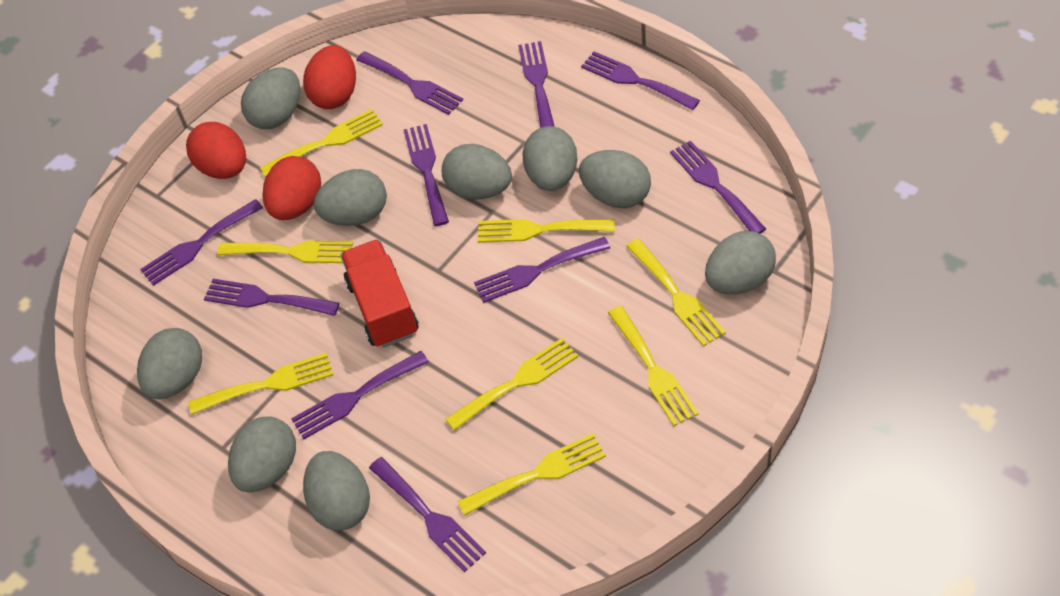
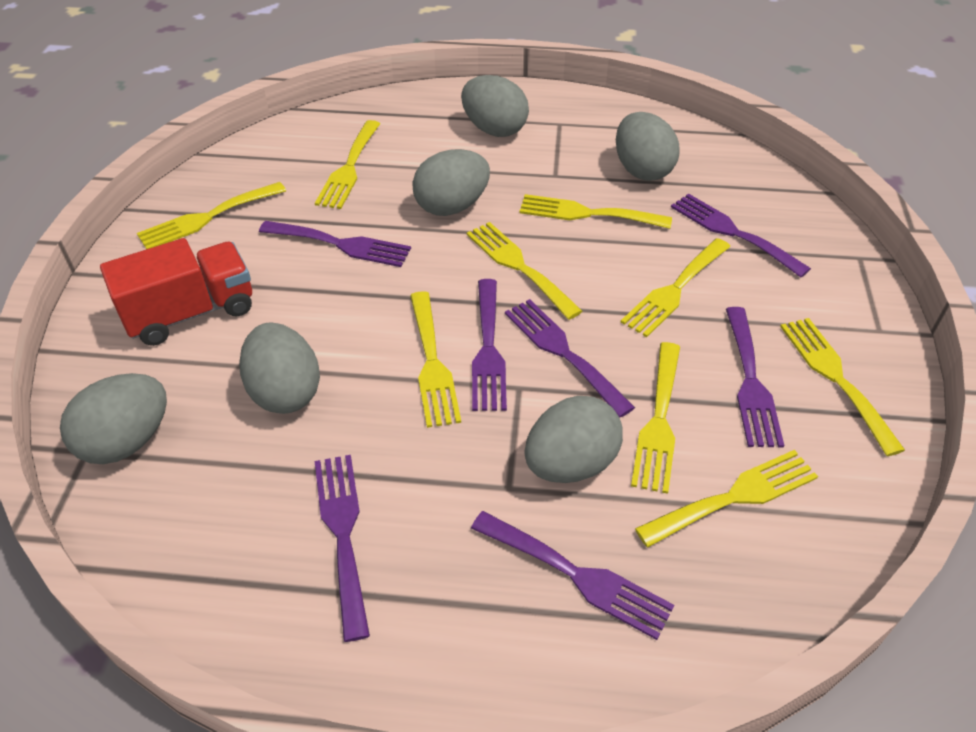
grey egg: [137,328,202,399] [228,416,296,493] [241,67,300,129] [303,451,370,531] [314,169,387,226] [442,144,512,199] [523,126,577,191] [579,150,651,208] [705,231,776,294] = 9 -> [60,373,167,464] [239,323,320,414] [412,149,490,216] [461,75,529,137] [524,396,623,483] [616,112,680,181] = 6
purple fork: [140,199,263,286] [204,279,339,316] [291,351,429,440] [356,51,463,115] [369,457,486,572] [404,124,449,226] [474,237,610,303] [518,41,555,128] [581,51,700,110] [670,140,766,234] = 10 -> [259,221,411,267] [315,455,370,642] [471,511,674,640] [472,279,507,411] [505,299,635,417] [671,194,811,277] [726,307,784,448] = 7
red egg: [186,122,246,179] [262,156,321,220] [303,45,356,109] = 3 -> none = 0
yellow fork: [188,353,333,415] [218,241,353,263] [260,109,383,177] [445,338,578,431] [457,433,606,516] [478,219,615,243] [608,306,699,426] [626,239,726,347] = 8 -> [137,182,286,249] [315,120,380,209] [410,291,461,428] [467,222,582,320] [519,194,672,229] [621,238,731,337] [631,342,680,494] [635,450,818,547] [780,318,905,456] = 9

